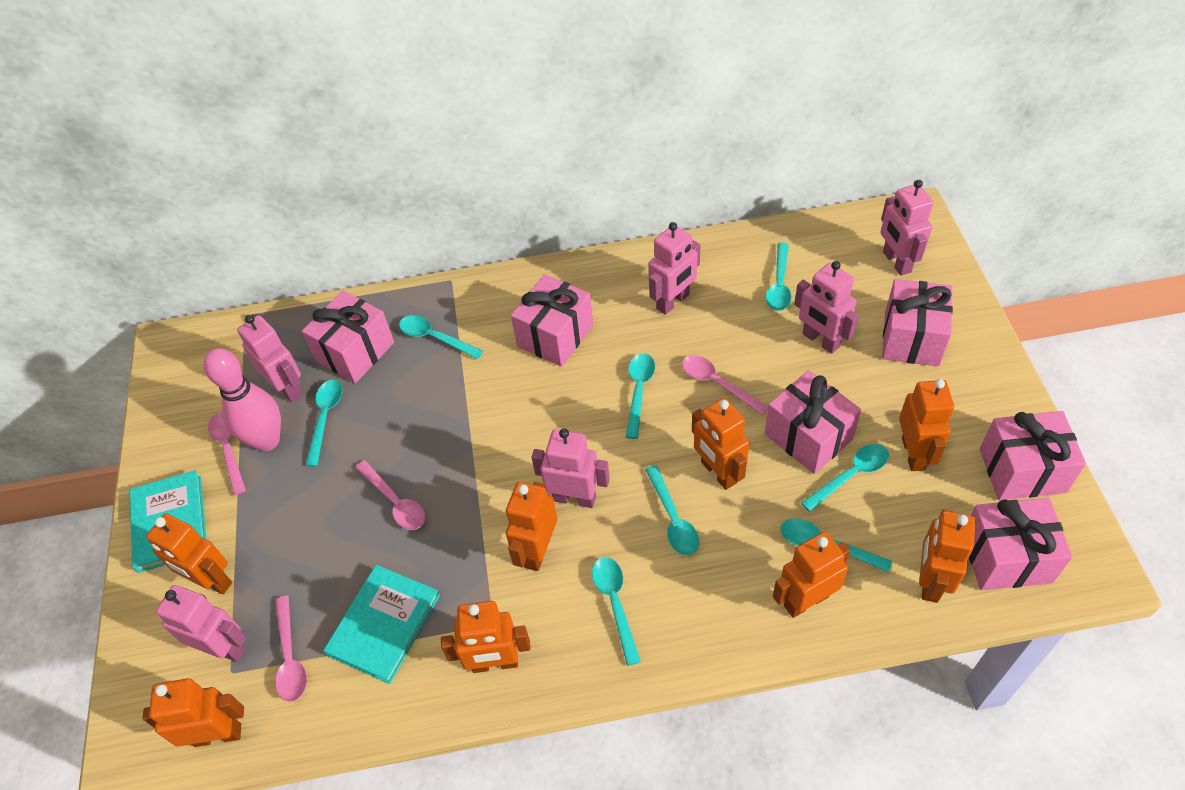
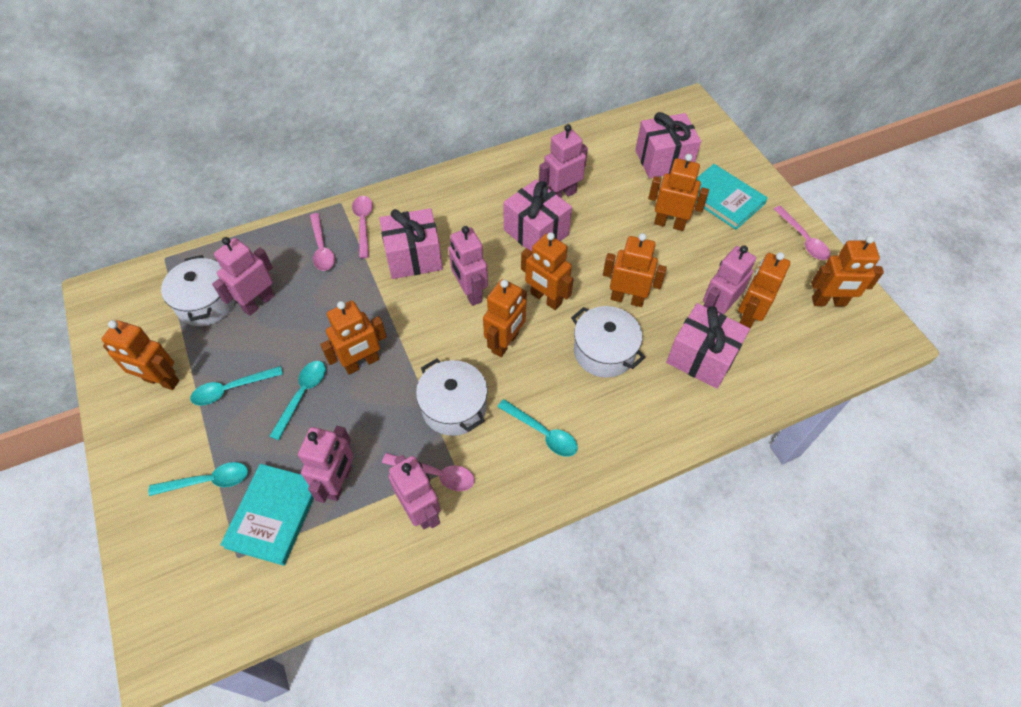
pink bowling pin: [203,348,281,451] = 1 -> none = 0
pink gift: [302,291,394,383] [511,274,593,367] [765,370,861,474] [882,279,953,367] [969,498,1072,590] [980,411,1086,500] = 6 -> [379,208,443,279] [503,180,572,251] [635,112,701,178] [666,303,750,389] = 4
turquoise spoon: [306,380,342,466] [399,315,483,359] [592,557,641,666] [626,353,655,439] [645,465,699,555] [766,243,791,311] [780,519,892,573] [801,444,889,512] = 8 -> [148,462,248,496] [190,366,283,406] [269,361,326,440] [497,399,578,457] = 4
white pot: none = 0 -> [161,255,235,326] [416,358,488,436] [571,306,646,378] = 3

